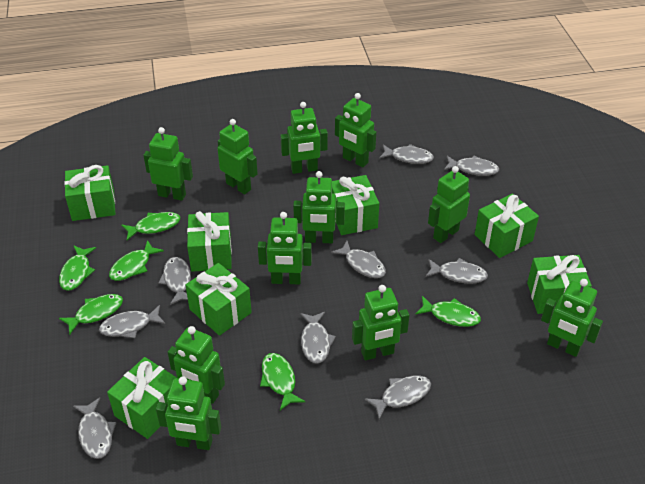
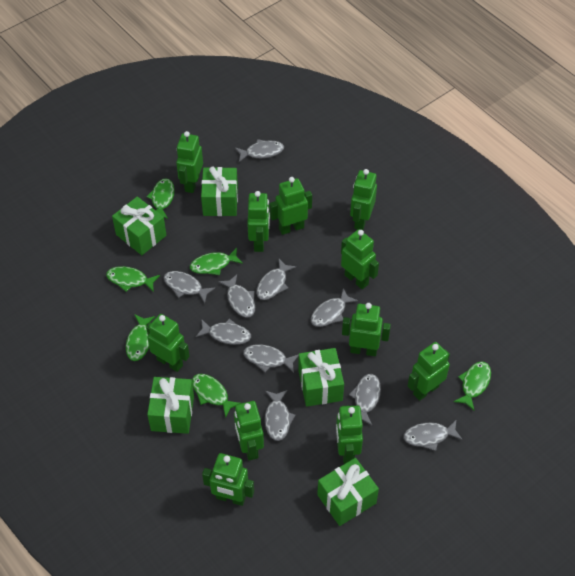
green gift: [64,165,115,221] [107,357,177,439] [185,263,252,336] [187,211,232,272] [332,175,379,235] [475,194,539,258] [527,255,592,314] = 7 -> [112,196,167,255] [147,377,194,434] [201,166,238,216] [298,348,344,407] [317,458,379,526] = 5
grey fish: [73,397,116,459] [99,305,165,338] [158,257,191,305] [300,312,336,364] [331,241,386,278] [365,375,431,419] [379,144,434,164] [426,258,488,284] [444,155,499,176] = 9 -> [164,271,215,303] [196,319,251,345] [218,274,255,318] [235,139,284,162] [243,344,299,373] [256,259,296,300] [265,390,295,441] [311,288,358,327] [349,374,381,425] [403,419,463,451] = 10

